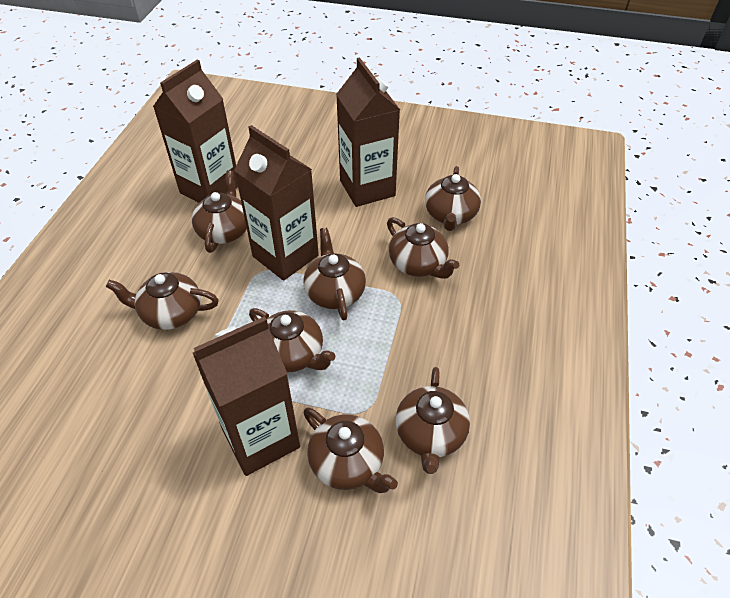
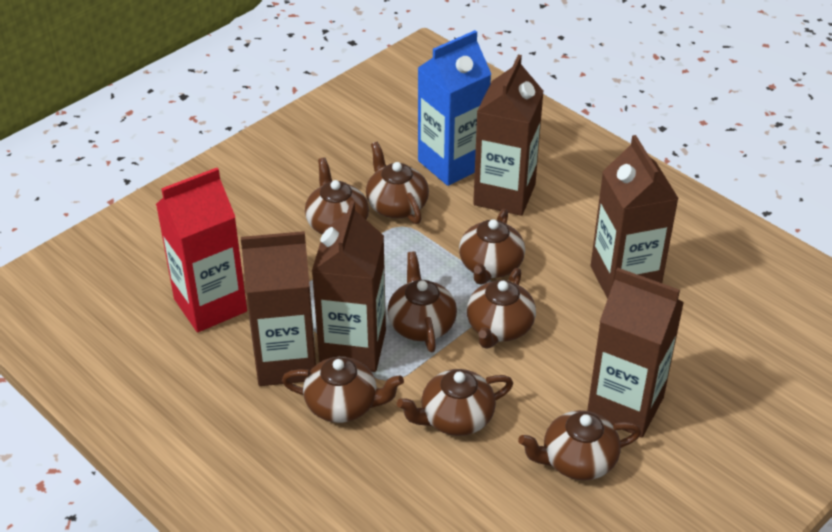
blue carton: none = 0 -> [418,30,491,186] = 1
brown carton: [153,60,238,203] [193,316,300,476] [234,125,319,281] [336,57,400,207] = 4 -> [241,231,316,386] [312,200,386,372] [473,55,544,216] [587,268,684,437] [591,135,679,299] = 5
red carton: none = 0 -> [156,168,247,332] = 1

